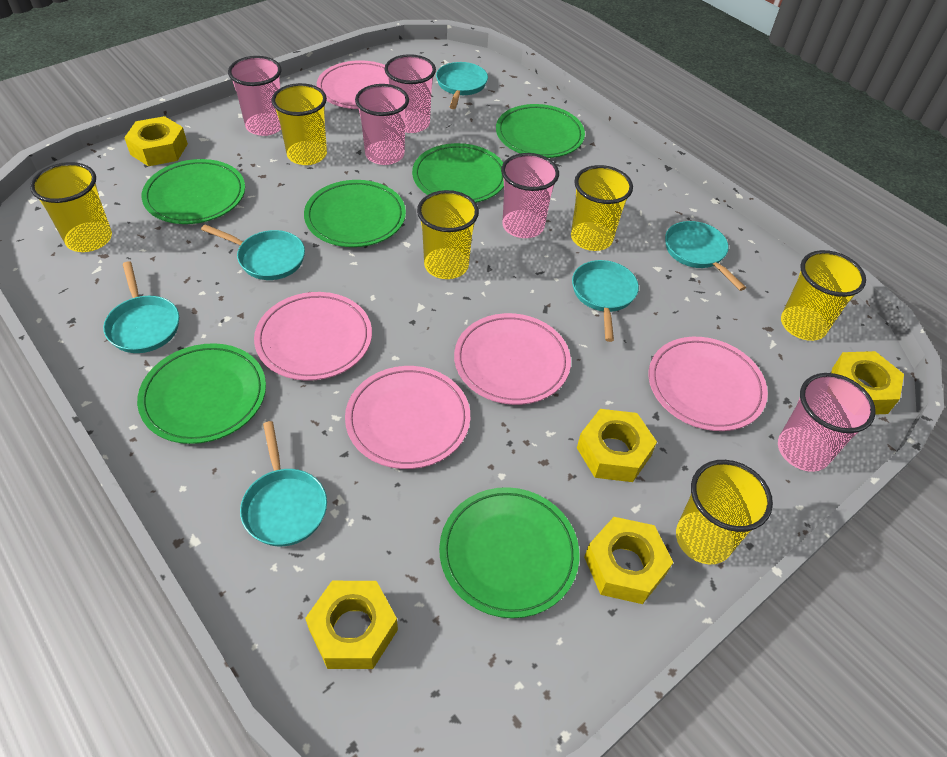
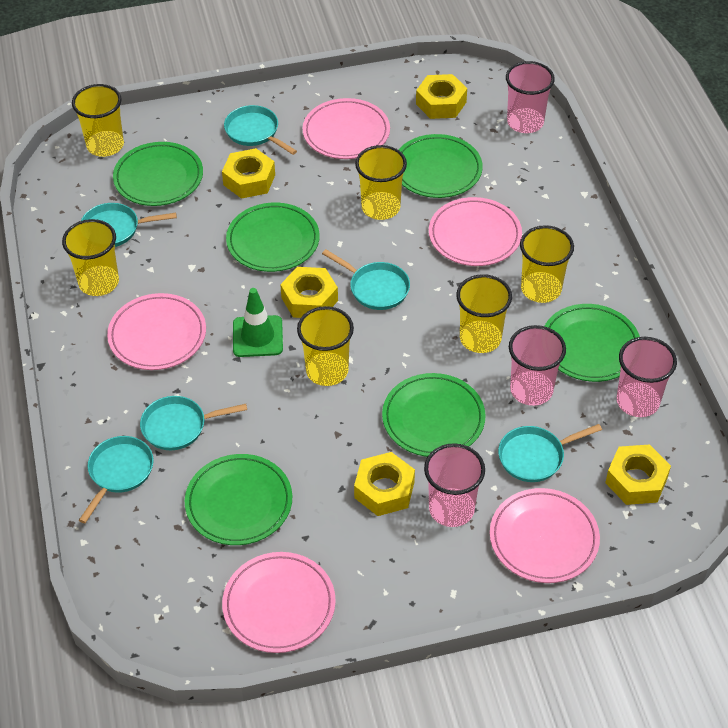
green traffic cone: none = 0 -> [233,288,283,357] = 1
pink cup: [228,56,282,136] [355,84,409,165] [385,54,436,133] [501,153,559,238] [778,373,876,472] = 5 -> [424,443,485,527] [506,61,555,133] [509,325,566,406] [617,337,677,417] = 4

